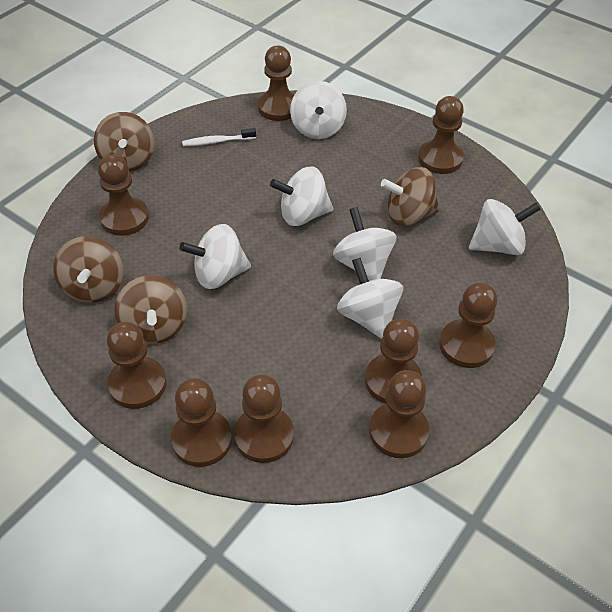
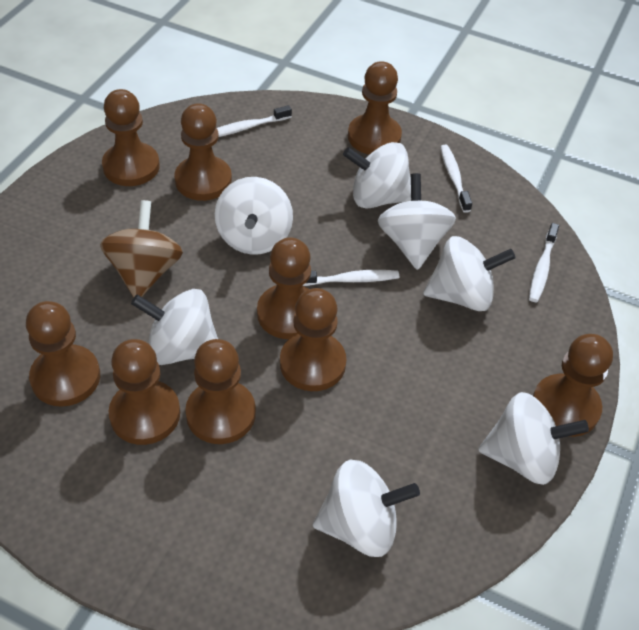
brown spinning top: [53,236,123,303] [94,112,154,172] [114,275,187,344] [381,167,439,226] = 4 -> [100,200,183,298] = 1
white spinning top: [179,224,251,289] [270,167,333,226] [290,81,347,139] [333,207,396,281] [337,258,403,339] [469,199,541,255] = 6 -> [131,289,218,365] [215,177,293,255] [313,460,420,557] [343,142,411,209] [378,173,456,270] [423,236,515,311] [478,392,589,485] = 7
white toothbrush: [182,128,256,146] = 1 -> [217,105,292,137] [302,270,399,286] [440,145,472,213] [529,223,559,302] = 4

